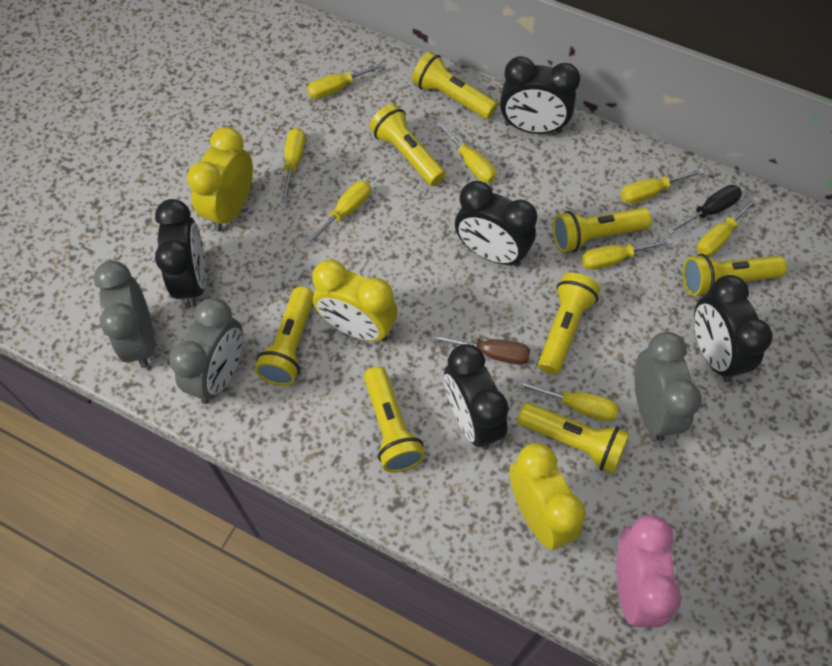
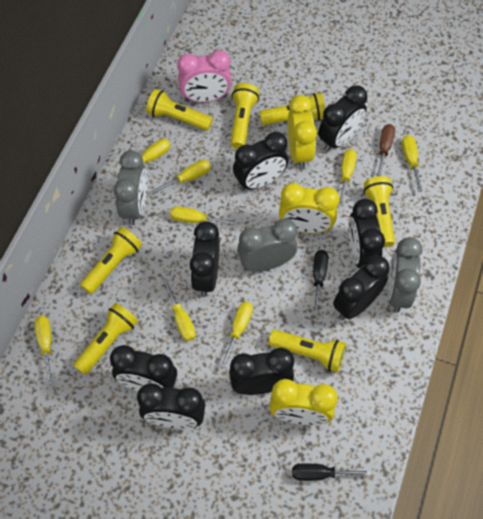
black clock: [155,199,206,307] [444,344,509,450] [455,181,537,267] [500,56,580,134] [694,275,772,382] = 5 -> [110,345,177,391] [137,383,205,429] [190,221,220,297] [229,347,294,395] [233,132,288,191] [318,85,367,152] [333,255,390,320] [348,199,385,268] = 8
black screwdriver: [667,185,742,234] = 1 -> [292,463,371,481] [313,250,328,315] = 2
yellow flashlight: [254,286,314,386] [364,366,425,473] [369,104,445,186] [412,51,498,119] [517,402,630,474] [538,273,600,375] [553,208,651,252] [683,254,787,296] = 8 -> [73,303,138,375] [80,227,142,294] [146,89,213,131] [230,83,259,149] [260,93,325,125] [269,330,346,372] [364,176,395,247] = 7

